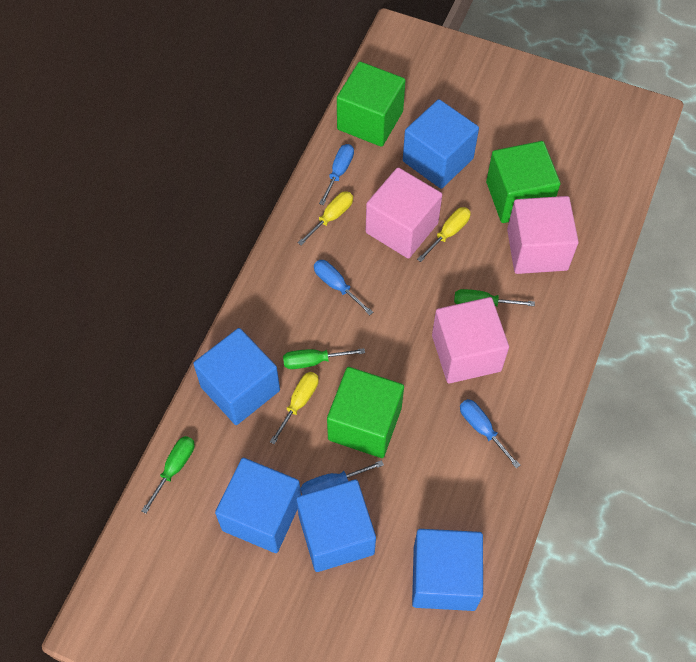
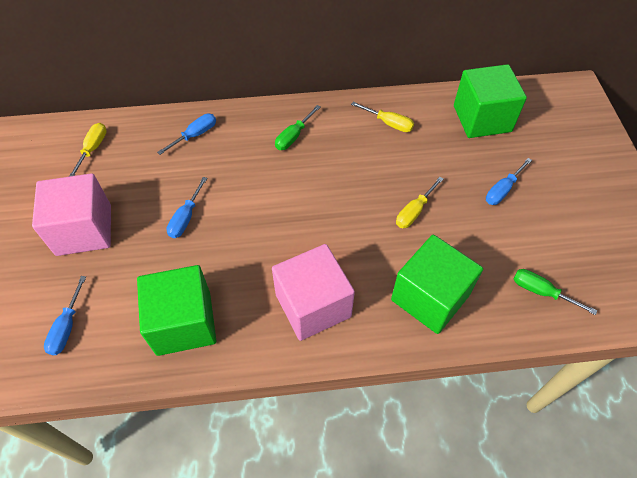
blue cube: [193,328,280,425] [215,458,301,553] [296,479,376,572] [403,99,479,189] [412,529,483,611] = 5 -> none = 0
green screwdriver: [142,436,195,513] [283,348,365,369] [454,289,535,307] = 3 -> [275,105,320,150] [514,269,597,315] = 2
pink cube: [366,167,442,259] [432,297,509,384] [507,196,579,274] = 3 -> [32,173,111,256] [272,244,355,341] = 2

